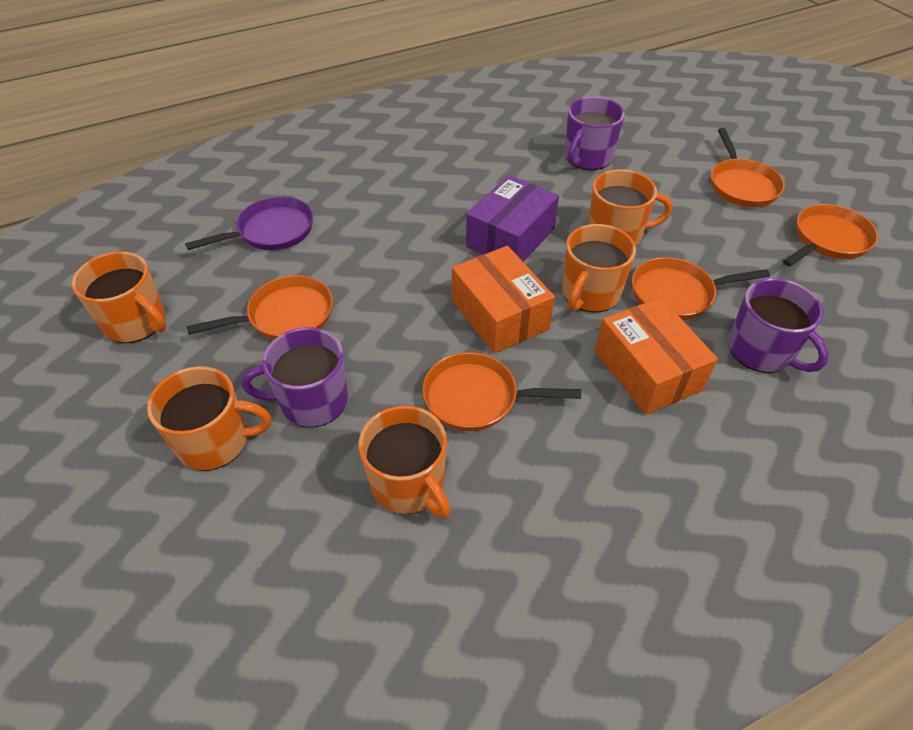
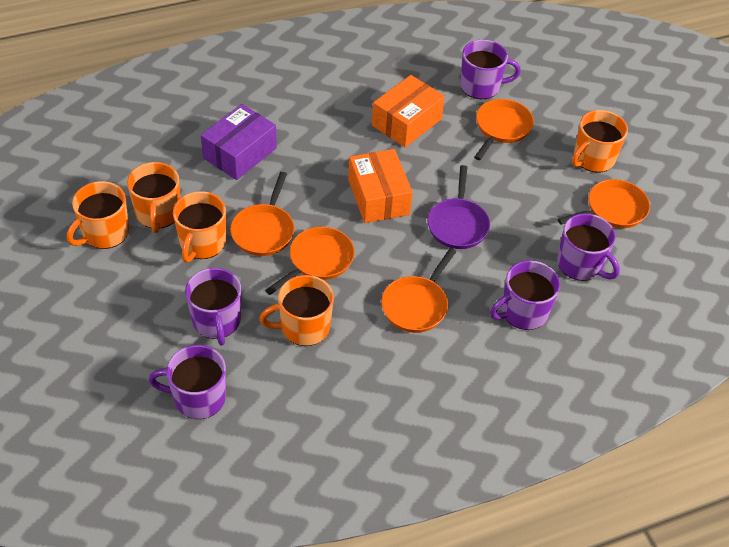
purple mug: [242,327,348,428] [565,97,625,170] [728,278,829,373] = 3 -> [149,345,226,419] [185,268,241,346] [460,40,521,99] [490,260,560,330] [557,213,620,281] = 5

